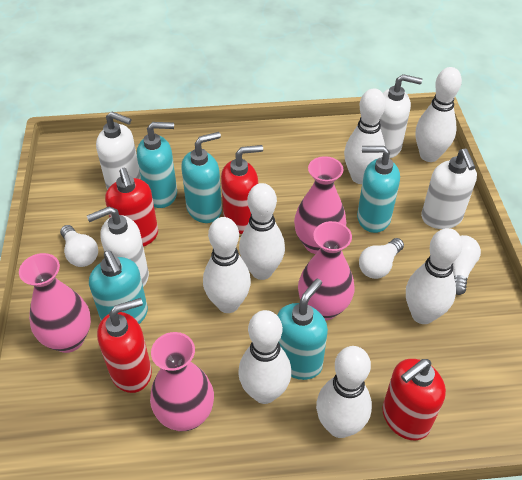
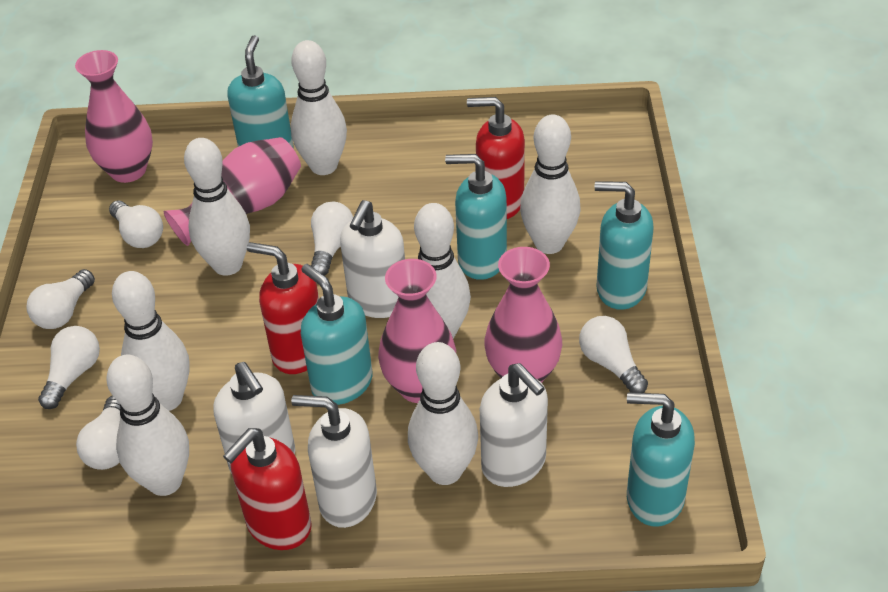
red soap dispenser: [97,298,152,393] [105,168,158,247] [221,145,263,234] [383,359,446,440] = 4 -> [223,428,312,550] [247,242,319,374] [467,97,525,219] = 3
white light bulb: [60,225,98,267] [359,238,404,279] [453,235,481,295] = 3 -> [26,269,95,329] [38,326,100,409] [76,396,121,470] [109,200,163,248] [311,202,353,276] [579,316,648,393] = 6

